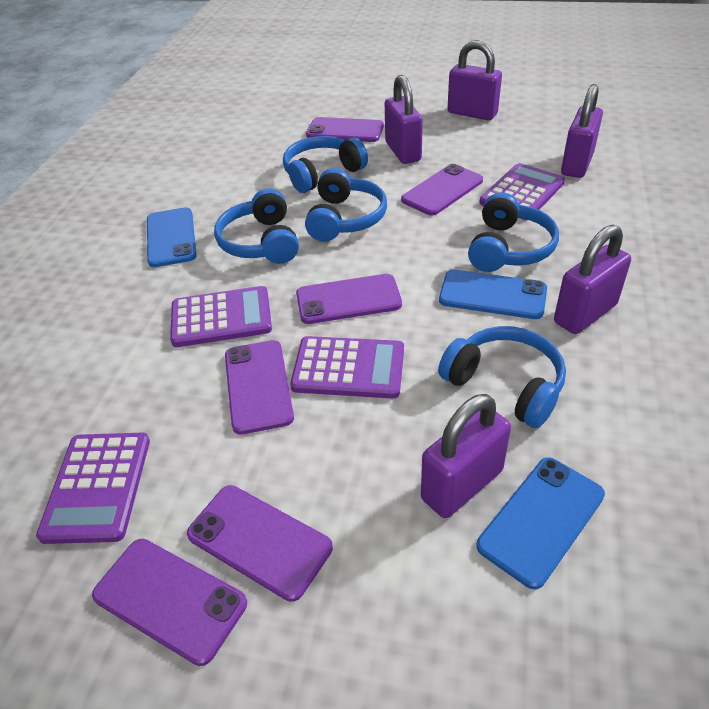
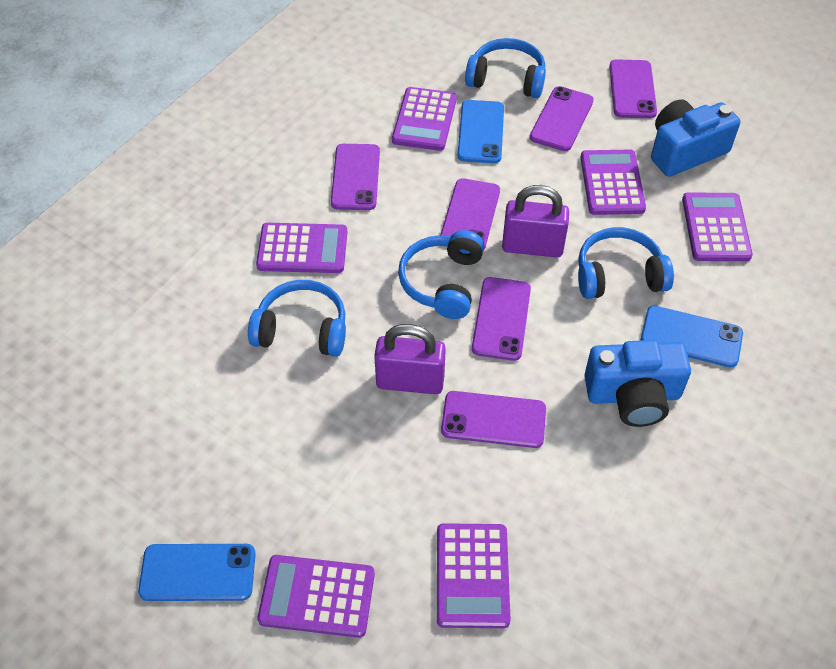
blue camera: none = 0 -> [584,340,691,427] [651,99,740,177] = 2
blue headphones: [214,188,299,264] [283,136,368,193] [305,168,387,241] [438,326,566,428] [468,192,559,272] = 5 -> [248,280,346,357] [398,230,484,319] [465,38,546,98] [578,227,674,299] = 4
purple calculator: [36,432,150,544] [170,286,272,347] [290,336,404,399] [479,163,565,220] = 4 -> [256,223,347,273] [257,555,375,638] [392,87,457,151] [437,523,511,628] [580,150,646,215] [682,193,753,261] = 6
purple padlock: [385,75,423,164] [421,394,511,518] [447,40,502,120] [554,225,631,334] [561,84,603,178] = 5 -> [374,324,446,394] [502,185,569,257] = 2

